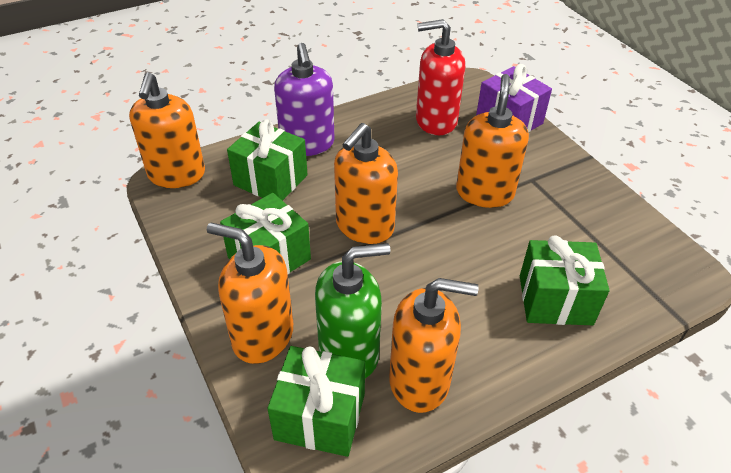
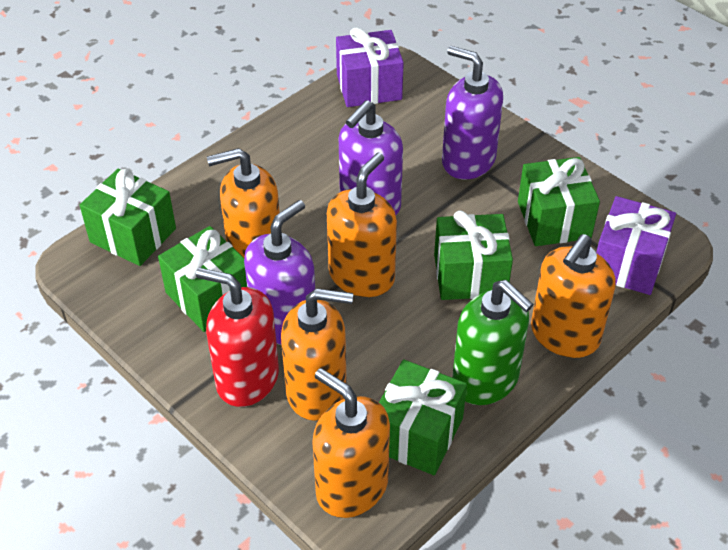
green gift: [220,193,311,274] [227,119,308,201] [267,346,365,457] [520,236,609,325] = 4 -> [80,169,176,266] [158,226,247,332] [379,359,467,475] [434,210,513,300] [518,157,600,246] = 5
purple gift: [476,64,552,133] = 1 -> [336,27,404,107] [596,196,676,295] = 2
purple soap dispenser: [274,43,335,156] = 1 -> [244,200,315,345] [339,100,403,215] [442,46,503,180] = 3

